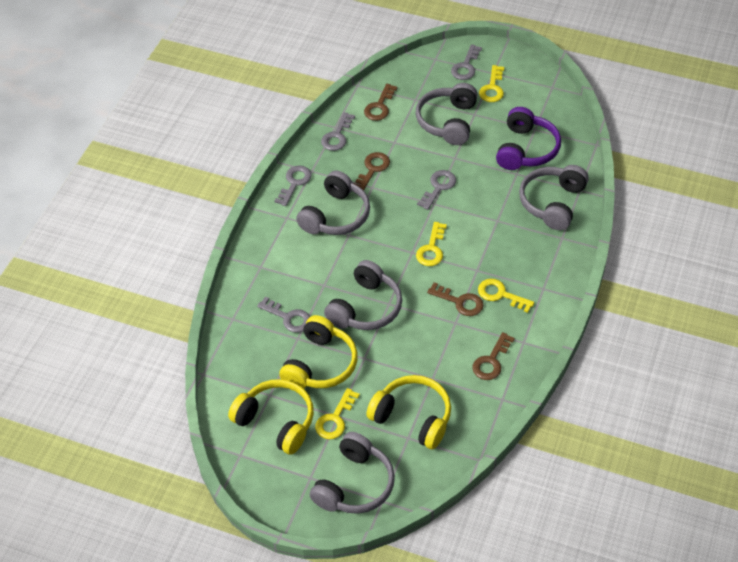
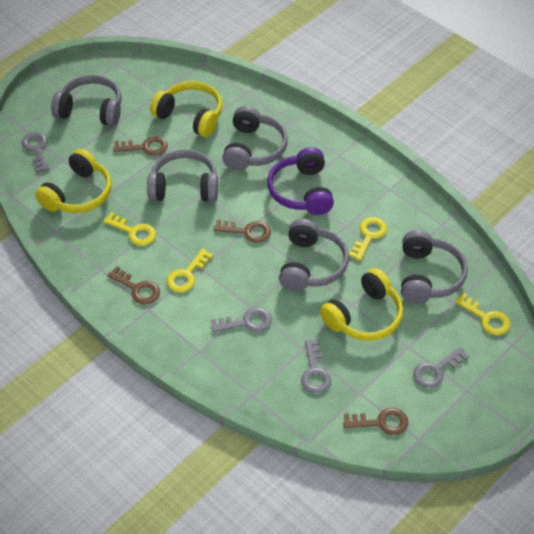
grey key: [257,296,310,333] [275,165,312,206] [321,112,355,151] [417,170,456,210] [451,44,482,80] = 5 -> [21,132,50,172] [211,308,272,333] [301,340,331,393] [413,347,469,388] = 4

